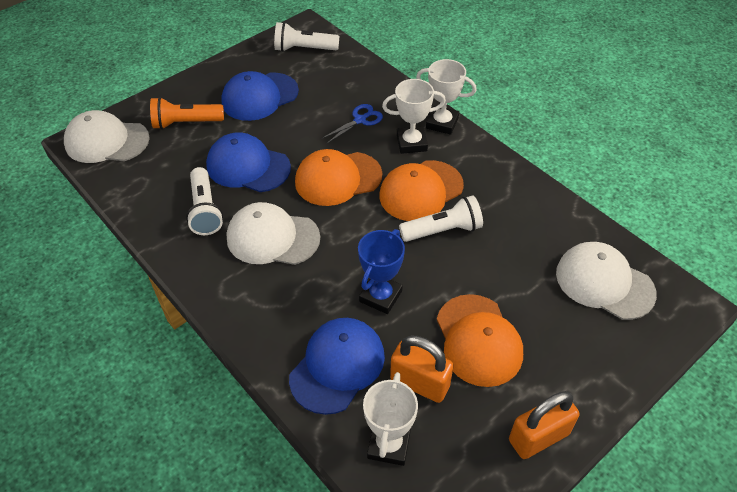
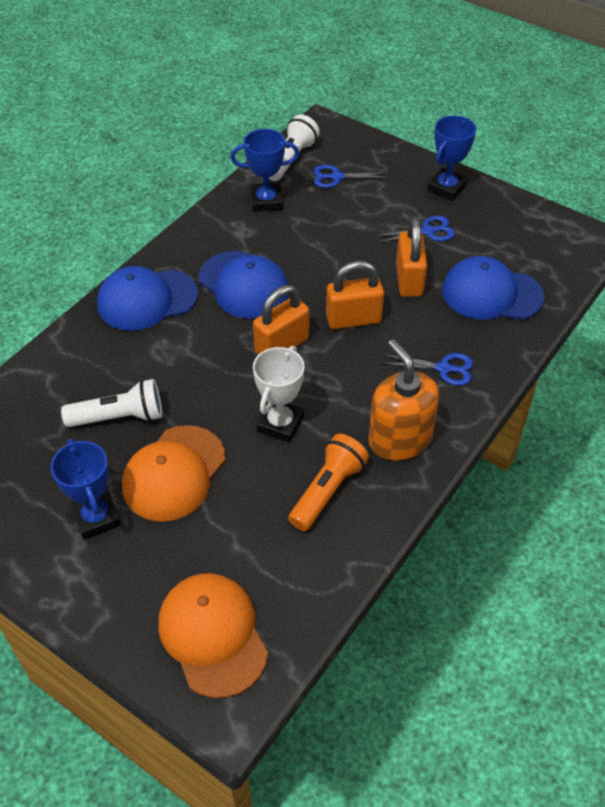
blue scissors: [321,104,383,143] = 1 -> [314,165,389,188] [375,216,455,243] [382,353,473,386] = 3
blue trophy: [358,229,405,314] = 1 -> [50,439,121,540] [230,129,299,212] [427,116,476,201] = 3
orange cap: [295,149,382,206] [380,160,464,221] [437,294,523,387] = 3 -> [122,425,226,522] [158,573,268,698] = 2
orange padlock: [390,336,454,403] [509,391,580,459] = 2 -> [253,285,309,354] [326,261,384,329] [396,217,427,297] = 3
orange soap dispenser: none = 0 -> [368,339,439,461] = 1
white cap: [64,110,150,163] [227,202,320,265] [556,242,657,320] = 3 -> none = 0
white flashlight: [186,167,223,235] [274,22,339,52] [399,195,483,242] = 3 -> [61,379,162,427] [269,115,320,181] = 2
white trophy: [363,372,418,466] [382,79,446,154] [416,59,477,135] = 3 -> [253,346,305,442] = 1

